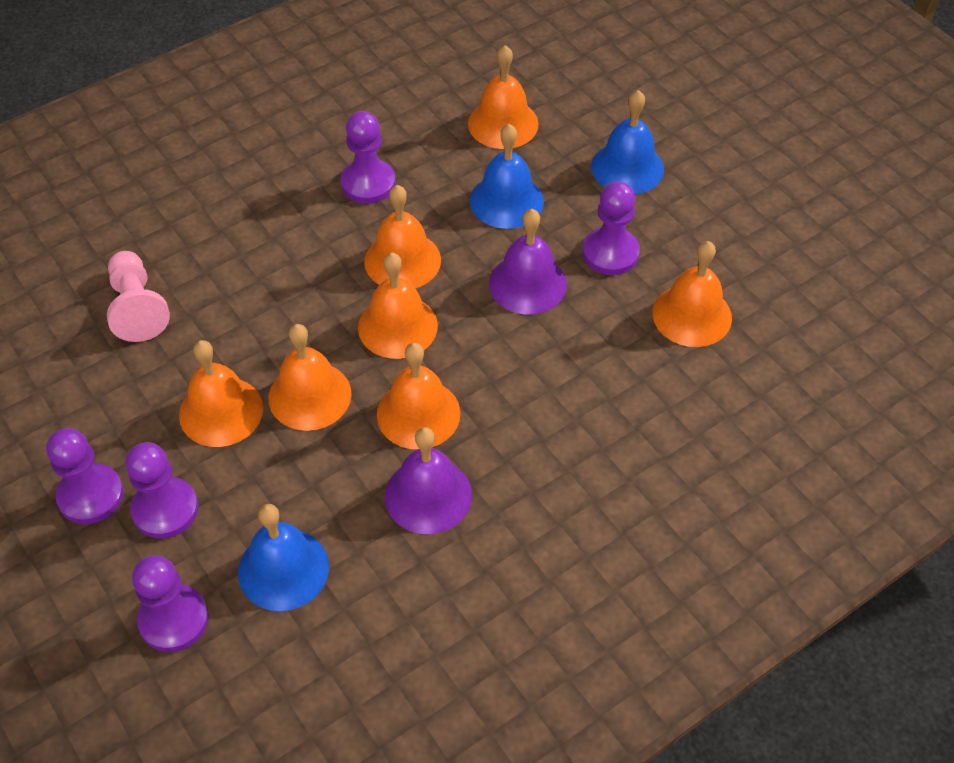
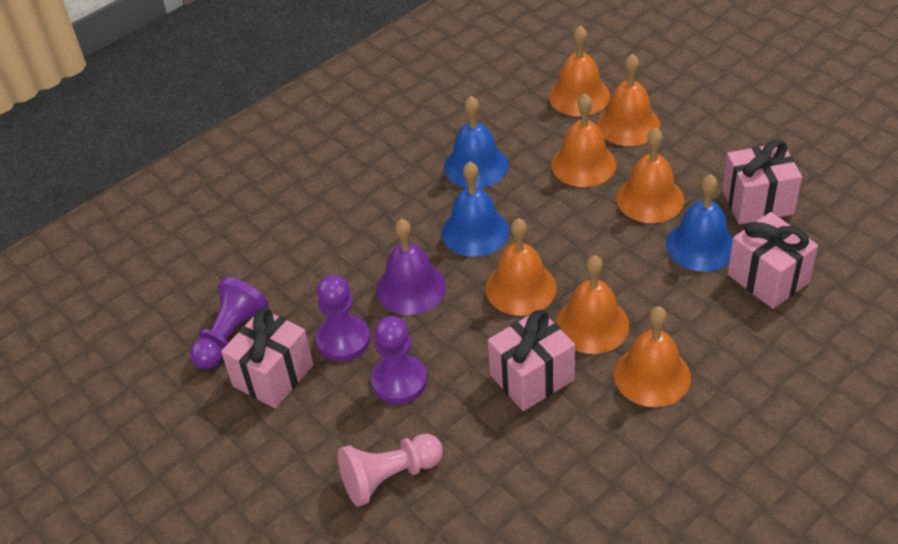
pink gift: none = 0 -> [221,307,314,408] [488,309,575,411] [722,139,802,224] [727,212,818,309] = 4
purple bell: [385,427,472,534] [489,209,567,315] = 2 -> [376,219,446,315] = 1
purple pawn: [46,428,124,524] [125,442,198,539] [132,555,209,652] [341,111,396,204] [582,181,640,275] = 5 -> [190,277,268,369] [316,275,371,361] [371,316,427,404] = 3

